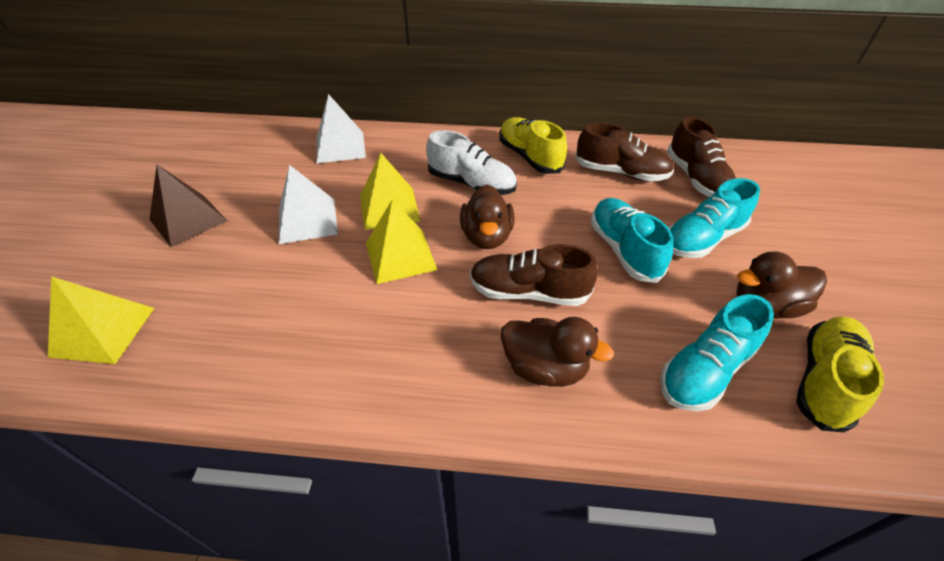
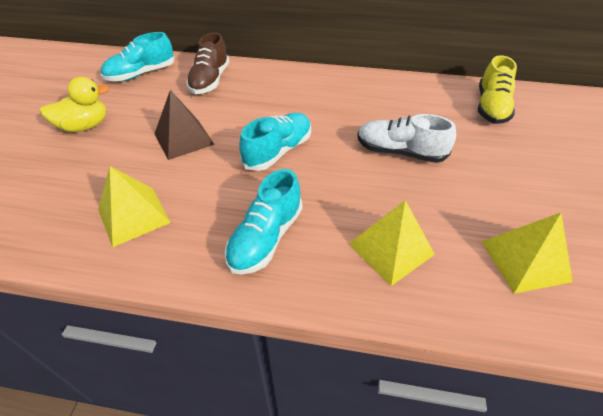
brown duck: [460,184,514,249] [501,317,614,387] [736,252,827,319] = 3 -> none = 0
brown shoe: [470,244,598,306] [575,123,674,181] [667,117,736,197] = 3 -> [186,33,229,94] = 1
white pyramid: [279,165,338,244] [316,94,366,164] = 2 -> none = 0
yellow duck: none = 0 -> [40,77,109,132] = 1
yellow shoe: [499,117,567,174] [796,316,884,432] = 2 -> [478,55,517,124] = 1

